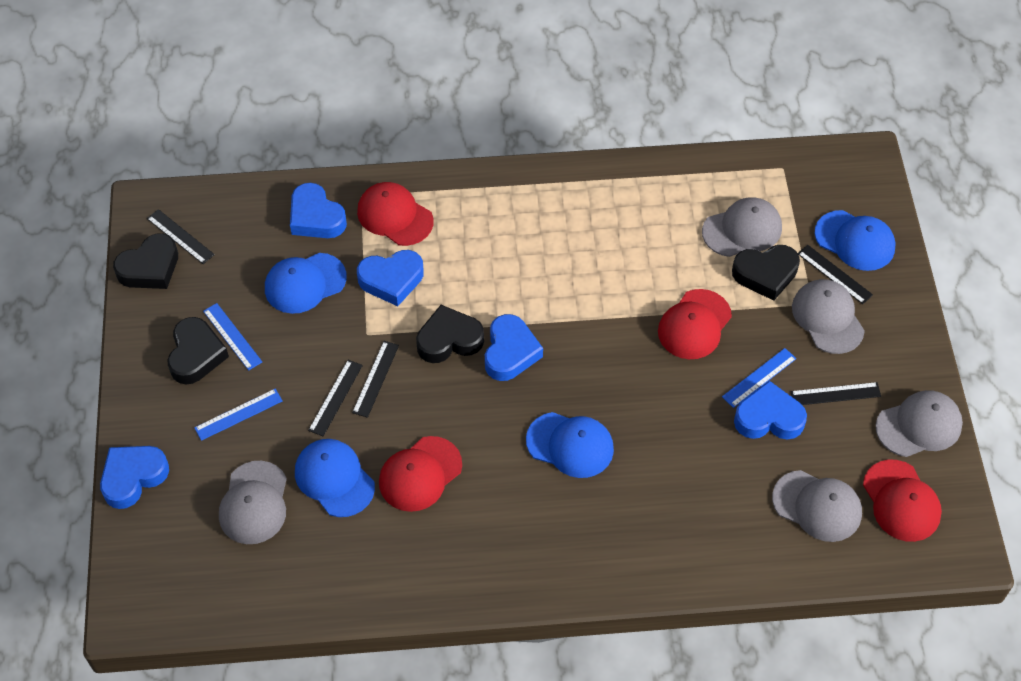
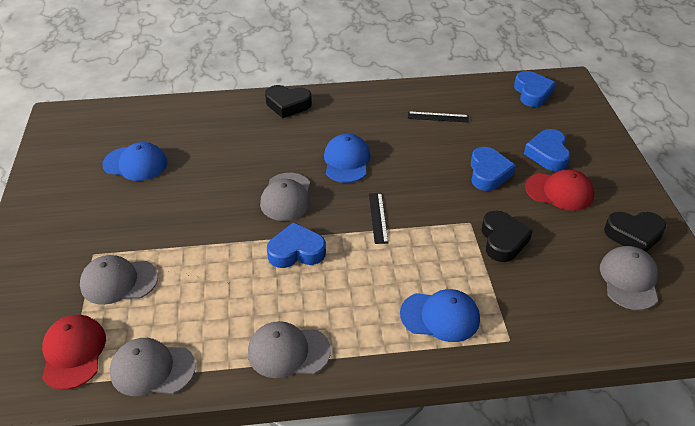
black heart: [113,233,178,289] [167,317,229,384] [416,305,484,363] [732,245,800,301] = 4 -> [265,85,312,118] [481,211,533,262] [604,212,666,252] = 3
black ruler: [147,209,215,264] [308,360,363,436] [352,341,399,418] [791,382,881,405] [798,245,873,304] = 5 -> [369,193,388,244] [408,111,469,123] = 2
blue cap: [265,253,347,314] [295,439,375,517] [526,412,614,478] [815,210,896,271] = 4 -> [102,142,167,181] [324,134,371,183] [400,289,480,342] = 3
blue heart: [100,446,169,509] [290,183,347,238] [357,250,424,306] [485,314,543,381] [734,381,807,440] = 5 -> [267,222,326,268] [471,147,516,191] [514,71,556,107] [524,129,570,171] = 4
blue ruler: [194,389,282,441] [203,303,262,370] [722,348,796,408] = 3 -> none = 0
red cap: [357,182,434,246] [379,436,462,512] [658,289,732,359] [863,459,942,542] = 4 -> [42,315,106,390] [525,169,594,211] = 2

